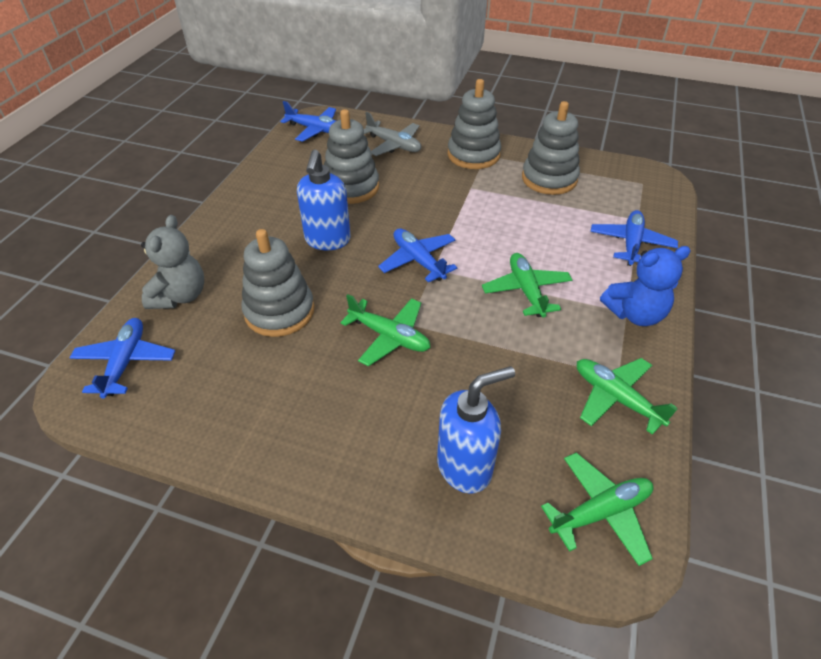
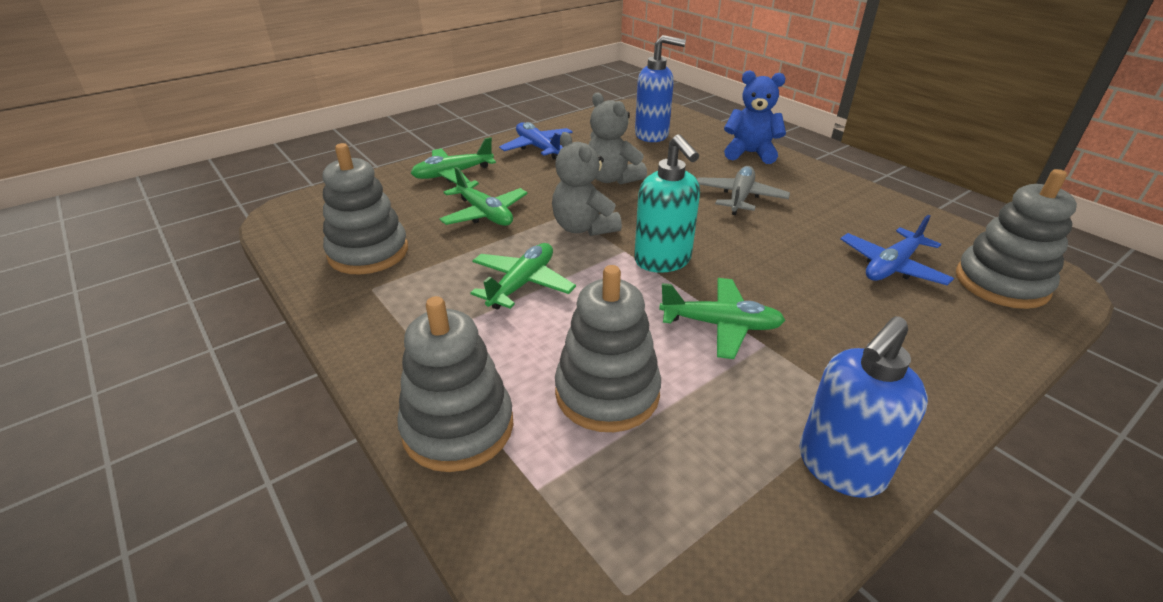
blue plane: [70,318,175,399] [280,101,336,142] [378,228,457,283] [590,210,678,266] = 4 -> [499,122,573,160] [841,215,954,285] = 2
grey teddy bear: [141,215,204,309] = 1 -> [552,132,622,236] [588,93,647,185] = 2
turquoise soap dispenser: none = 0 -> [634,134,700,273] = 1

